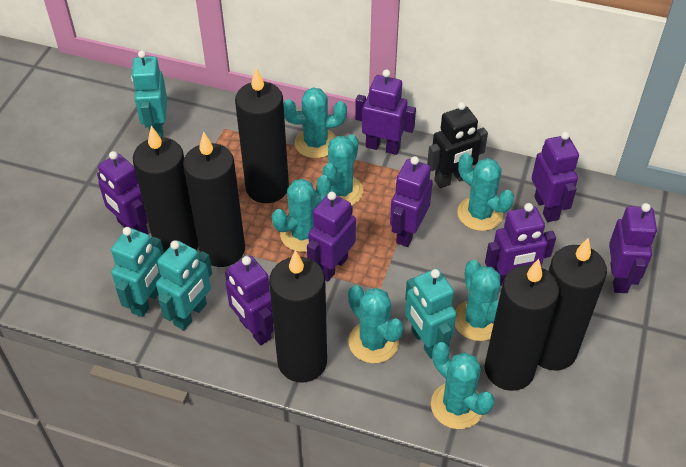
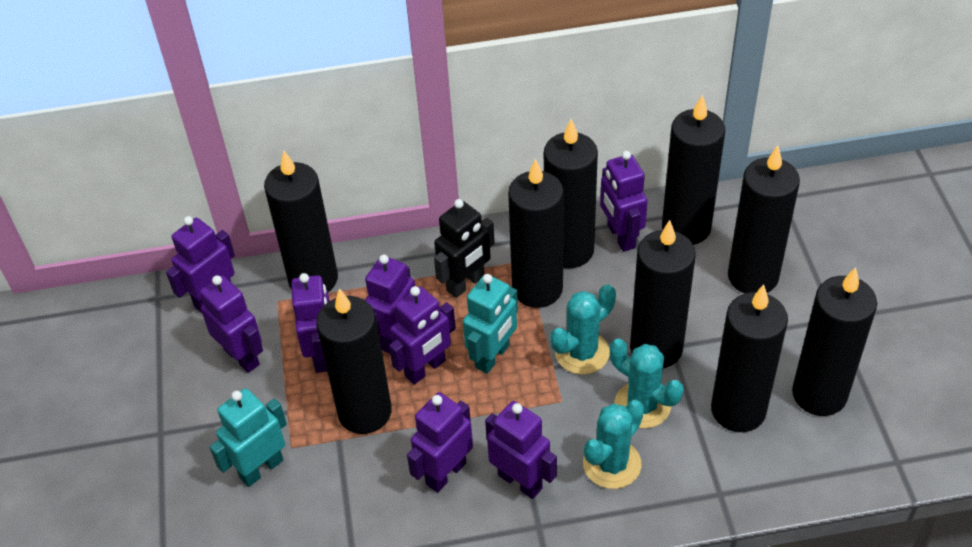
black candle: [133,126,199,252] [183,132,245,267] [235,68,289,203] [269,250,327,383] [485,259,560,391] [538,238,607,371] = 6 -> [264,151,338,292] [316,288,392,434] [508,158,564,308] [544,119,598,268] [630,220,696,368] [662,95,725,245] [711,284,788,432] [728,145,800,293] [792,267,877,416] = 9
turquoise cactus: [272,175,331,252] [283,87,347,158] [323,134,363,206] [348,285,404,363] [431,342,495,429] [455,260,500,341] [457,153,514,231] = 7 -> [550,284,616,375] [583,400,644,489] [610,338,683,428] = 3
turquoise robot: [111,227,164,317] [131,50,167,137] [156,241,212,330] [405,268,457,359] = 4 -> [209,388,287,487] [463,274,518,374] = 2

